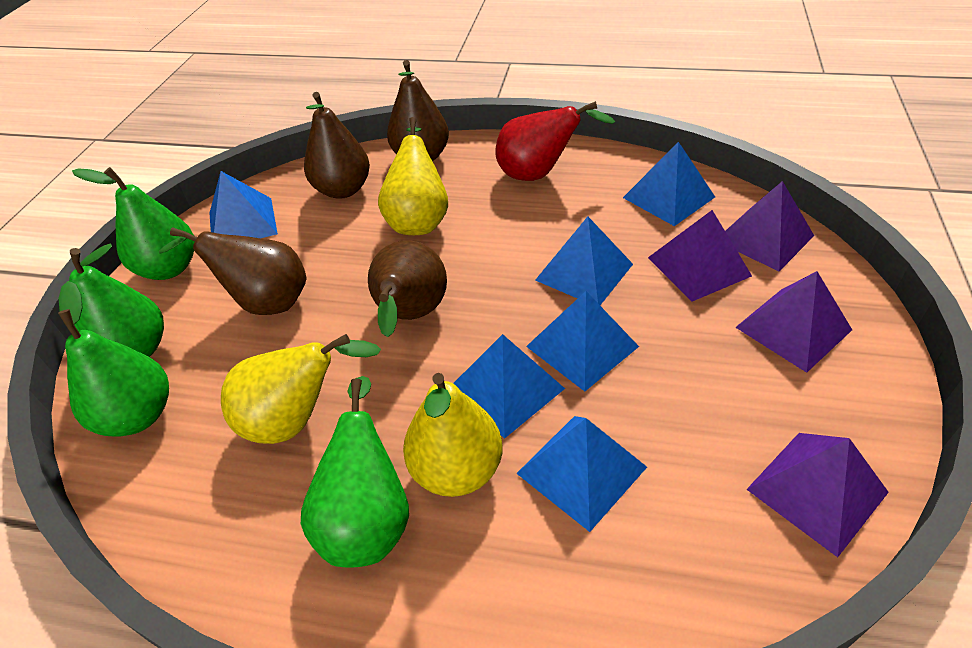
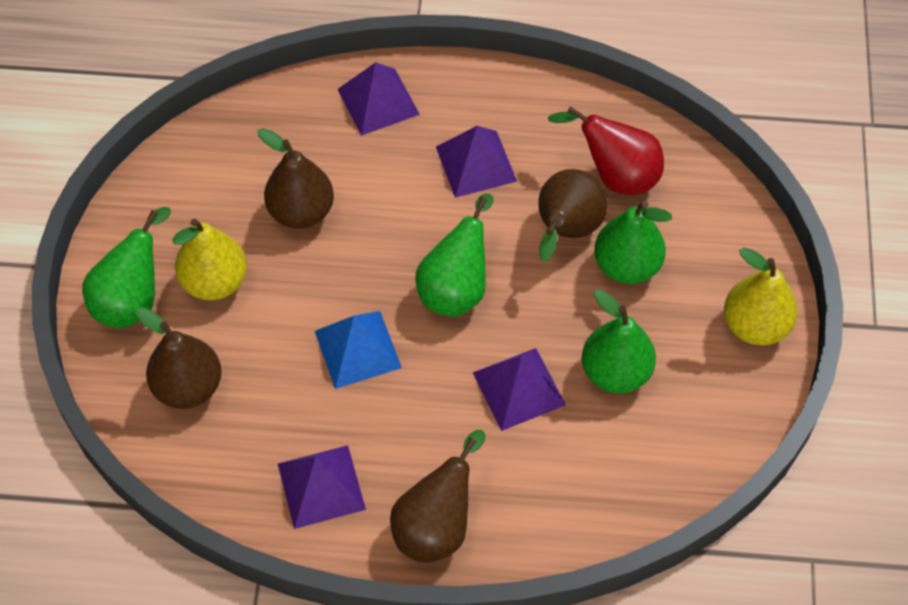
blue pyramid: [209,171,278,238] [453,334,565,439] [516,416,647,532] [526,291,639,391] [535,217,633,305] [623,142,715,226] = 6 -> [315,311,402,389] = 1
yellow pear: [221,334,381,444] [378,117,448,235] [403,373,502,497] = 3 -> [172,219,247,300] [724,248,798,346] = 2

